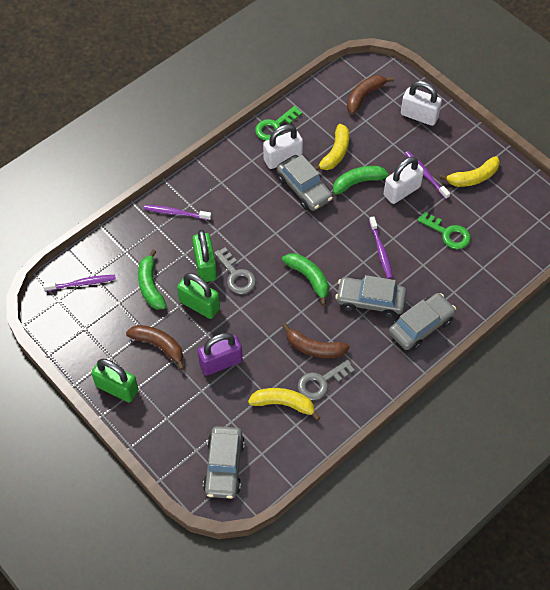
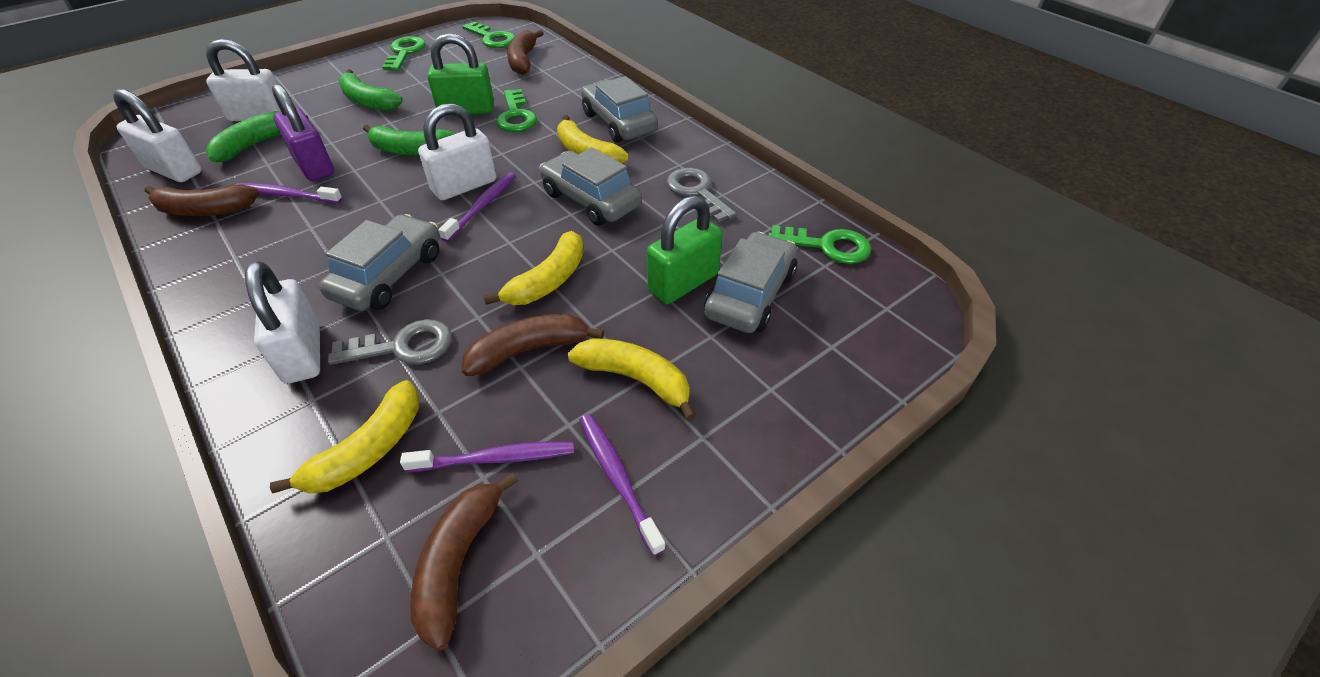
brown banana: [126,325,184,370] [282,323,350,358] [347,75,394,114] = 3 -> [145,184,259,216] [410,472,518,651] [462,314,604,376] [507,30,544,75] = 4
green key: [255,106,302,141] [417,212,471,249] = 2 -> [382,36,426,71] [462,21,516,48] [496,89,537,132] [768,225,871,264] = 4
green padlock: [91,359,138,402] [177,273,220,319] [192,230,217,282] = 3 -> [427,33,494,114] [647,196,722,304] = 2
white padlock: [263,124,303,169] [384,157,424,204] [401,81,442,126] = 3 -> [113,89,202,182] [206,39,281,121] [245,261,320,384] [418,103,496,200] = 4
yellow banana: [248,388,321,421] [314,124,349,170] [439,156,500,187] = 3 -> [270,380,419,494] [484,231,584,305] [557,115,629,164] [568,338,696,421] = 4

